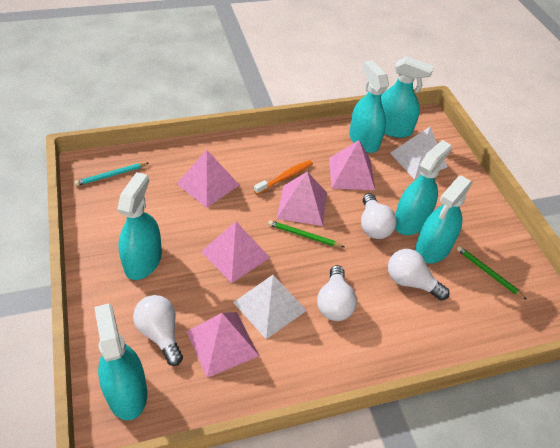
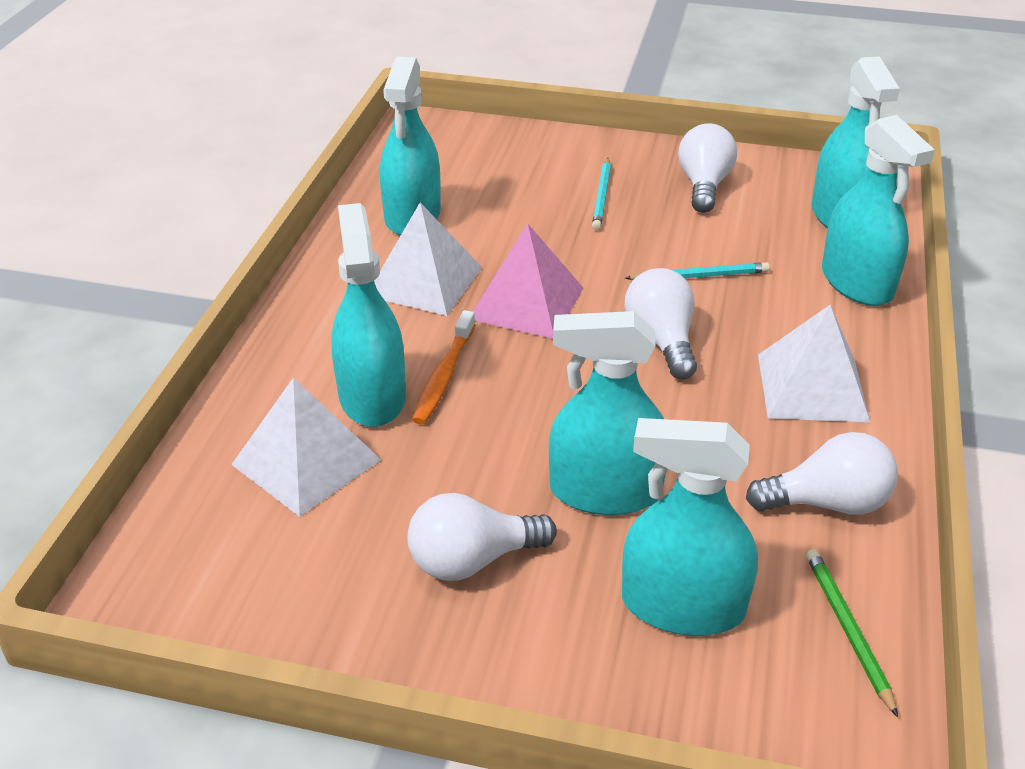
green pencil: [268,220,344,247] [457,246,527,300] = 2 -> [806,549,898,717] = 1
pink pyramid: [176,150,239,208] [186,312,259,378] [201,221,270,283] [277,172,327,226] [329,140,375,190] = 5 -> [473,223,583,339] = 1
turquoise pencil: [74,163,148,186] = 1 -> [592,158,611,230] [625,262,770,280] = 2
white pyramid: [233,275,307,339] [390,127,448,180] = 2 -> [231,378,381,517] [374,203,482,316] [758,305,870,422] = 3

